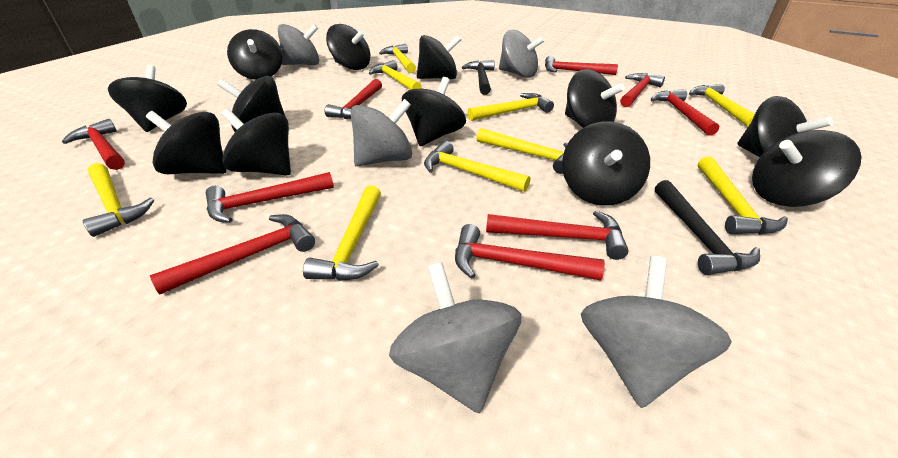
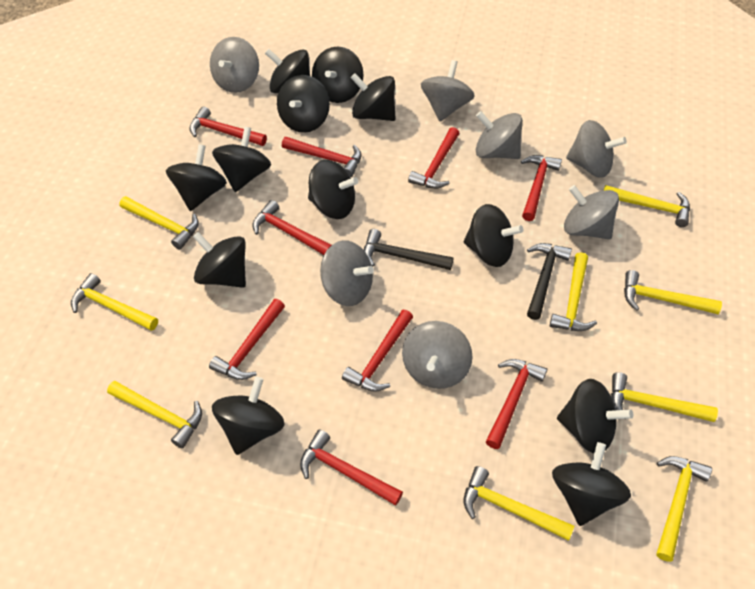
grey spinning top: [278,24,319,65] [351,99,412,166] [389,262,522,413] [499,30,545,78] [581,256,732,408] = 5 -> [210,37,259,93] [320,240,374,306] [402,321,473,389] [421,60,475,122] [476,111,523,159] [564,185,619,239] [566,120,627,178] = 7

